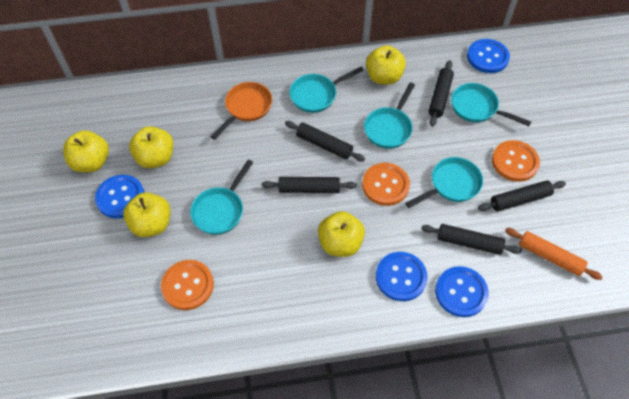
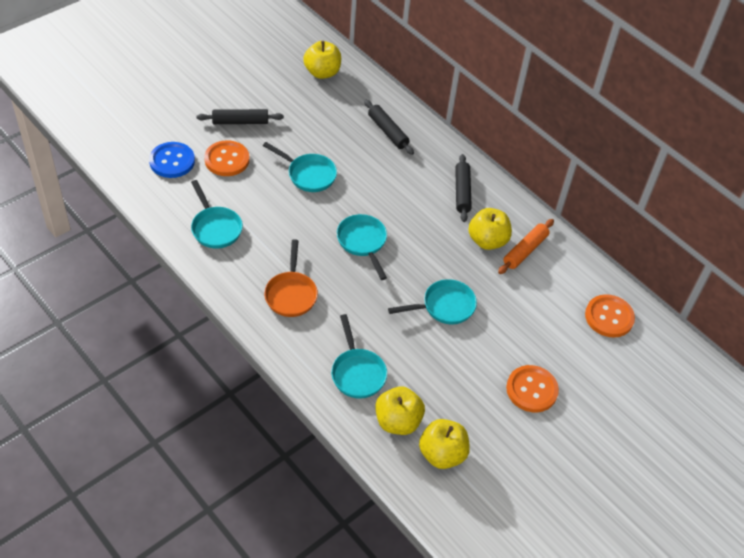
black rolling pin: [262,177,357,193] [285,121,365,161] [421,224,522,255] [428,60,454,127] [478,180,566,211] = 5 -> [197,109,284,124] [364,100,414,155] [455,154,472,222] = 3
blue button: [95,175,144,219] [376,252,428,301] [435,266,489,317] [467,39,510,73] = 4 -> [149,142,195,178] = 1
yellow apple: [63,130,109,172] [123,192,170,237] [129,126,173,168] [318,211,365,257] [366,45,406,85] = 5 -> [303,41,341,79] [375,386,425,435] [419,419,470,469] [468,208,512,250] = 4

